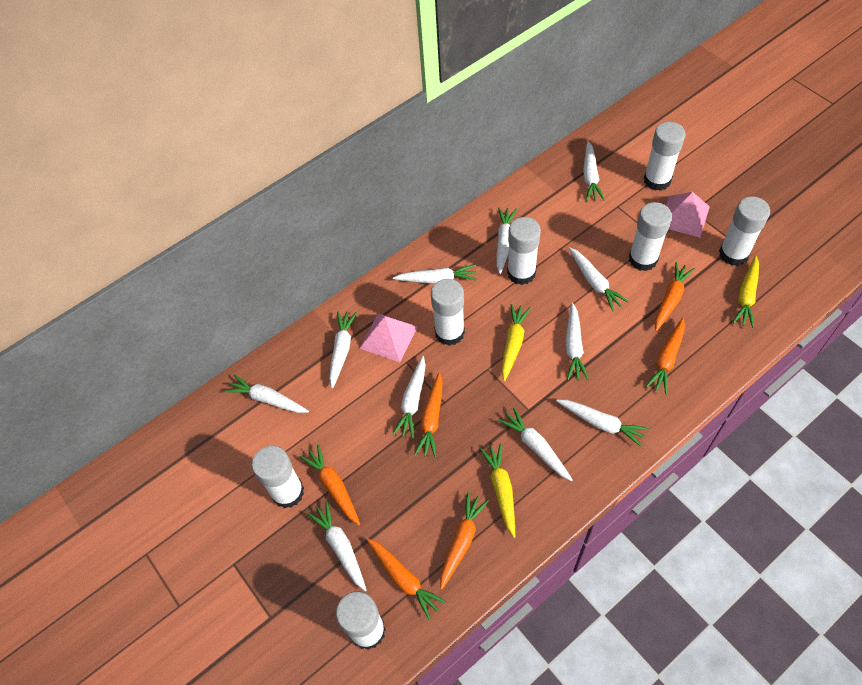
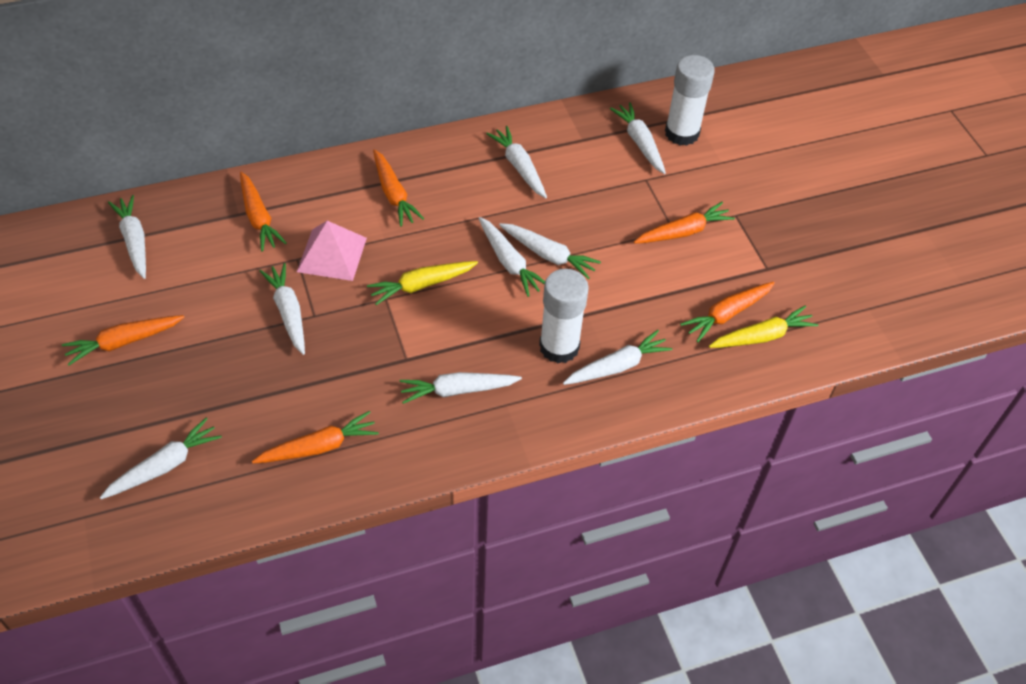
pink pyramid: [360,313,418,363] [666,192,710,238] = 2 -> [297,221,367,281] = 1
white carrot: [224,374,309,413] [307,501,366,591] [329,311,357,388] [392,356,426,439] [393,264,477,284] [497,207,517,274] [498,407,573,481] [556,400,649,447] [565,303,589,380] [569,247,629,311] [583,141,605,201] = 11 -> [100,418,222,499] [108,195,146,279] [260,263,305,355] [399,372,522,404] [478,217,545,297] [486,126,547,198] [499,223,601,279] [563,330,672,385] [610,102,666,174] = 9
white glue stick: [252,446,304,508] [336,591,386,650] [431,279,465,346] [507,217,541,285] [629,202,672,271] [644,122,685,191] [719,197,770,266] = 7 -> [539,269,589,363] [665,55,715,146] = 2
yellow carrot: [480,443,515,538] [501,304,531,381] [733,256,759,328] = 3 -> [367,261,478,305] [709,306,818,348] = 2

